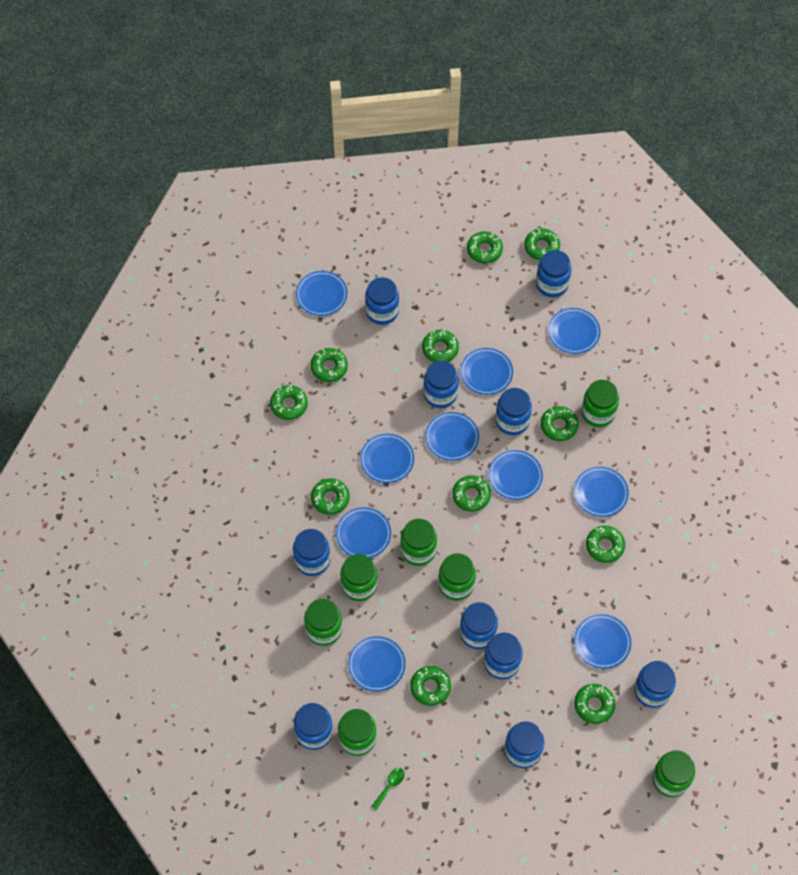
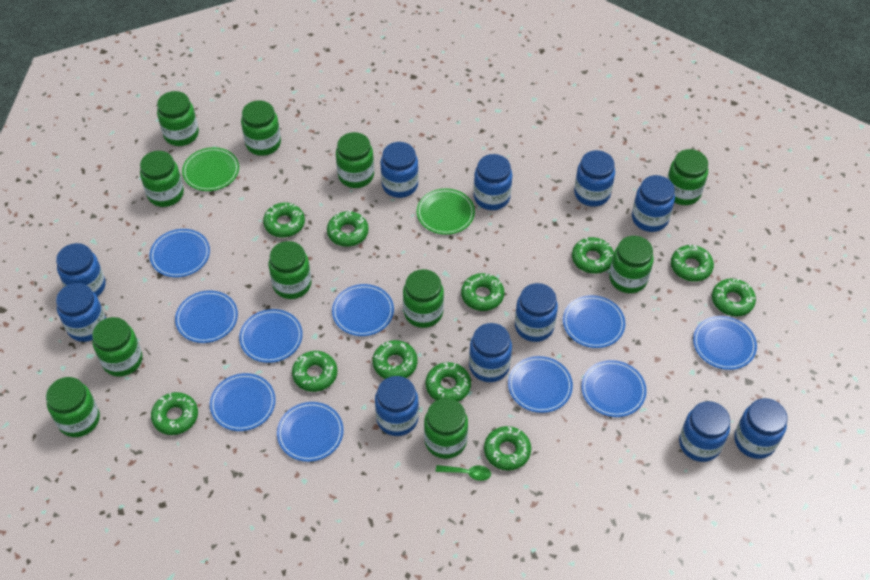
blue jar: [293,529,330,576] [294,703,333,750] [365,277,399,325] [423,361,459,408] [460,602,498,649] [484,633,523,680] [495,388,532,435] [504,721,544,768] [536,250,572,298] [634,661,676,708] = 10 -> [56,243,106,297] [56,283,106,342] [375,376,419,436] [381,142,419,198] [469,323,512,382] [474,154,512,210] [515,283,558,342] [574,150,615,206] [632,175,675,232] [679,401,730,462] [734,398,788,459] = 11
green jar: [304,599,342,646] [338,709,377,756] [341,554,378,601] [400,519,437,566] [439,553,476,601] [581,380,619,427] [652,750,695,797] = 7 -> [46,377,100,437] [92,317,142,377] [140,151,184,207] [157,91,199,146] [241,100,281,156] [269,241,311,299] [336,132,374,188] [403,269,444,328] [424,398,468,459] [609,236,654,293] [667,149,708,205] = 11
green plate: none = 0 -> [182,147,239,191] [417,188,475,235] = 2

